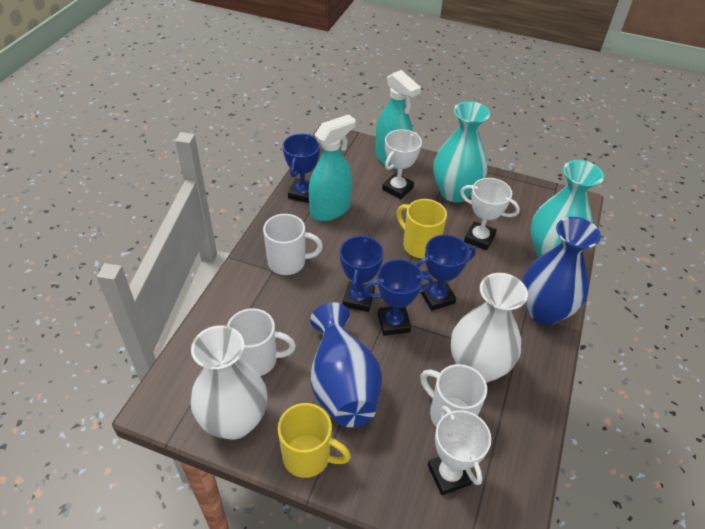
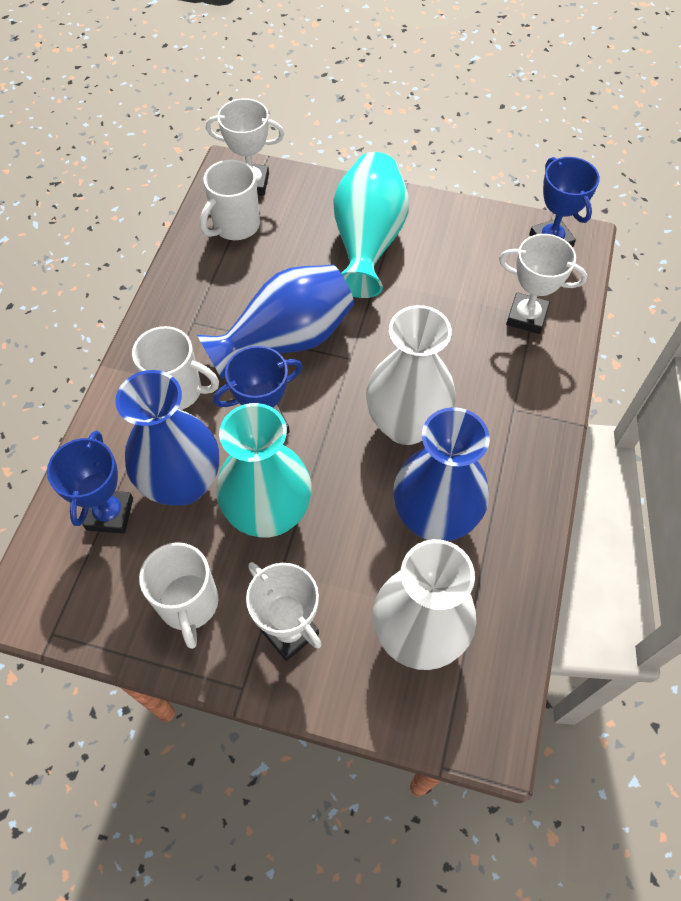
blue trophy: [283,134,320,203] [340,235,384,312] [364,259,433,336] [416,235,476,311] = 4 -> [47,431,133,534] [213,346,302,434] [529,157,600,247] = 3
blue vase: [310,302,382,427] [522,217,601,325] = 2 -> [115,370,219,506] [197,265,354,380] [393,407,490,541] = 3
turquoise spray bottle: [309,114,356,221] [375,70,421,170] = 2 -> none = 0
yellow mug: [278,403,351,478] [397,199,447,259] = 2 -> none = 0

